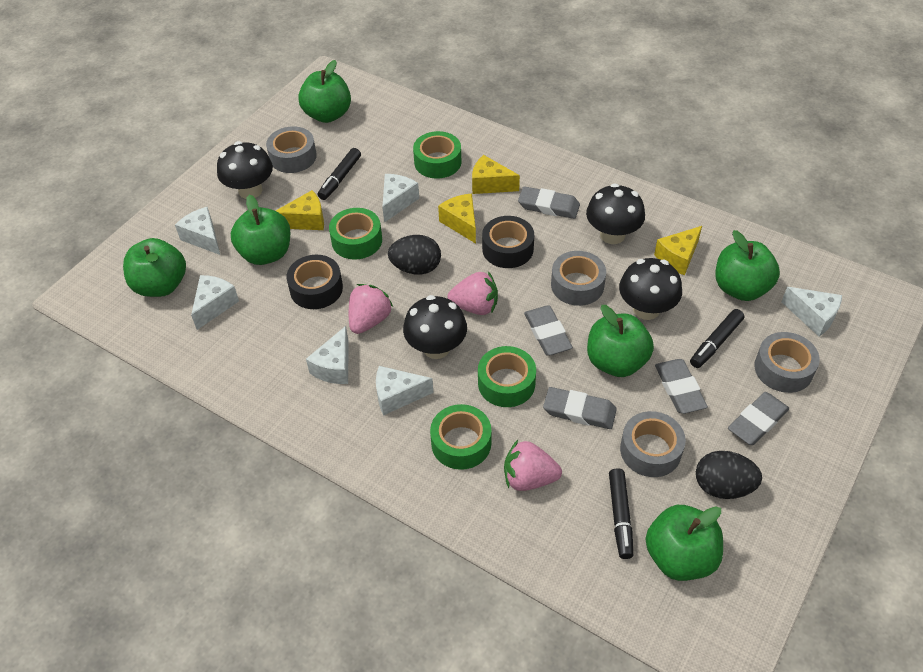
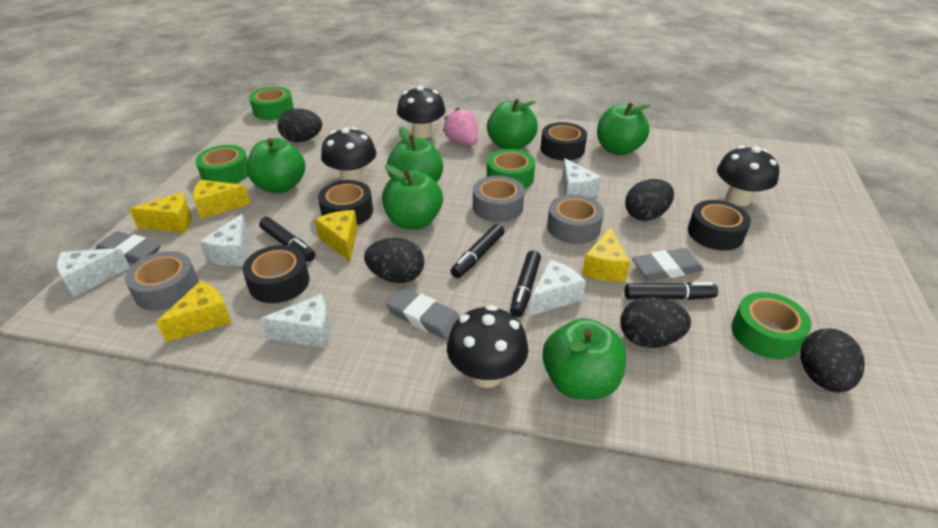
black egg: [388,235,441,275] [696,451,762,499] = 2 -> [277,109,322,142] [364,238,424,283] [620,297,691,348] [625,179,674,221] [800,328,865,392] = 5
black marker: [318,148,361,200] [609,468,633,559] [690,309,744,368] = 3 -> [259,217,315,262] [451,224,505,278] [510,250,541,317] [625,282,718,300] = 4
black tape: [286,255,343,309] [482,216,534,268] = 2 -> [243,245,310,303] [318,180,373,225] [541,122,587,161] [688,200,751,251] = 4
grey eraser: [518,186,580,219] [524,305,573,355] [543,387,617,429] [655,359,708,414] [728,392,789,445] = 5 -> [95,231,161,264] [386,287,460,340] [632,248,704,281] = 3
grey tape: [266,126,317,173] [551,251,606,306] [620,411,686,477] [754,332,820,393] = 4 -> [125,251,199,311] [473,176,524,222] [547,194,604,244] = 3
pink strawberry: [349,284,393,334] [448,271,498,315] [504,440,562,491] = 3 -> [443,107,478,146] = 1
white cheese: [175,207,220,255] [191,275,239,330] [306,326,349,384] [376,366,433,416] [382,174,419,223] [781,287,842,336] = 6 -> [57,248,130,297] [200,214,248,266] [260,294,330,348] [529,259,586,316] [562,158,601,198] = 5
yellow cheese: [276,190,324,230] [438,194,476,243] [472,155,520,194] [654,226,702,275] = 4 -> [129,192,191,233] [156,281,232,342] [193,180,251,219] [315,210,358,262] [582,227,630,282] = 5

